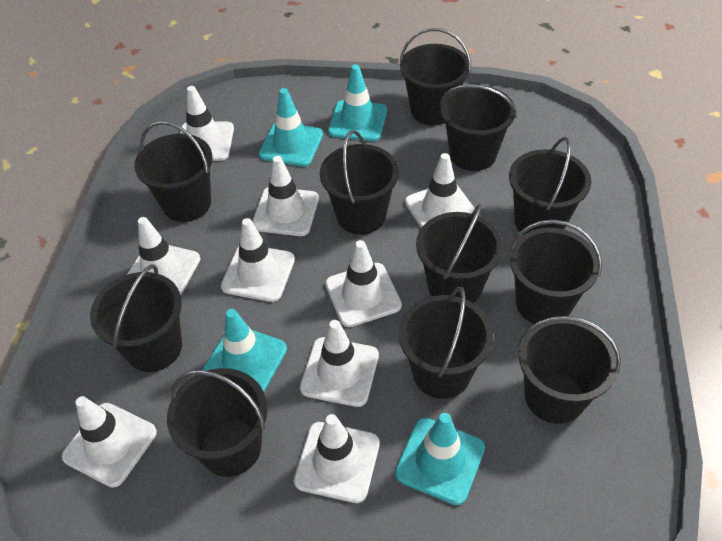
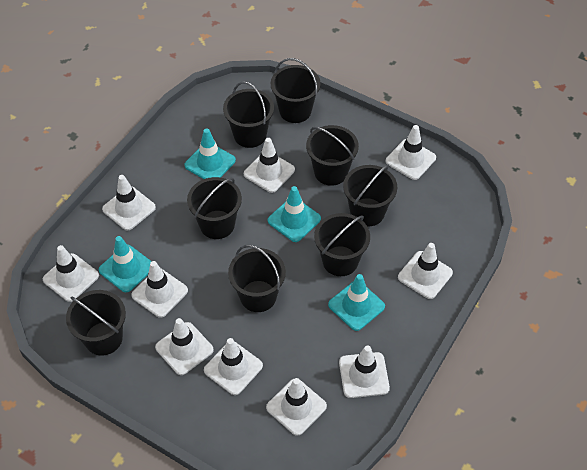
black bucket: [90,264,182,372] [134,121,213,222] [167,368,267,477] [320,130,399,234] [399,287,493,399] [400,28,471,125] [416,204,503,303] [440,84,517,171] [509,137,591,235] [510,220,602,324] [518,316,621,424] = 11 -> [66,290,126,356] [187,177,242,239] [223,81,274,148] [228,245,286,312] [271,58,321,123] [306,125,359,186] [314,213,370,276] [343,164,397,227] = 8
white traffic cone: [62,396,157,488] [127,217,200,295] [180,86,234,161] [221,218,295,302] [252,156,319,236] [294,414,380,503] [300,320,379,407] [325,240,402,327] [405,153,475,228] = 9 -> [43,245,99,302] [102,175,156,231] [131,261,188,318] [155,318,214,375] [204,338,263,395] [244,138,295,193] [266,378,327,436] [339,345,390,398] [386,125,436,180] [398,243,453,299] = 10

